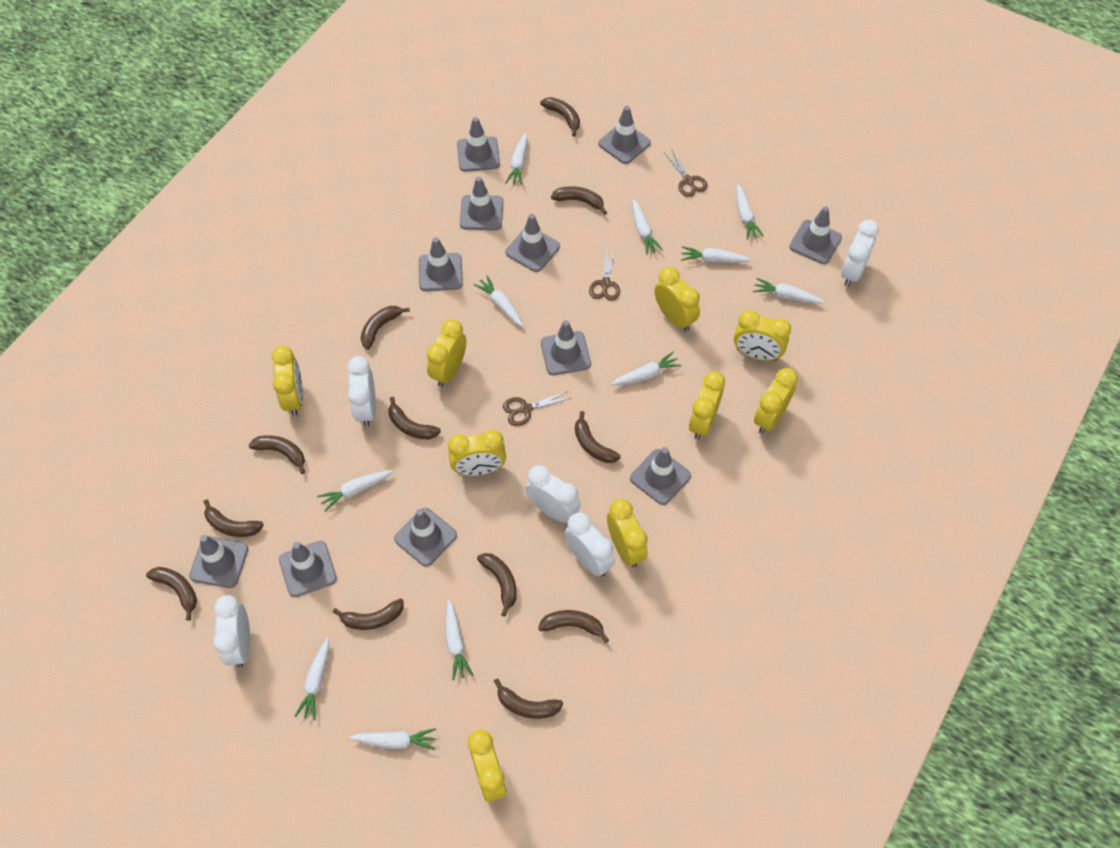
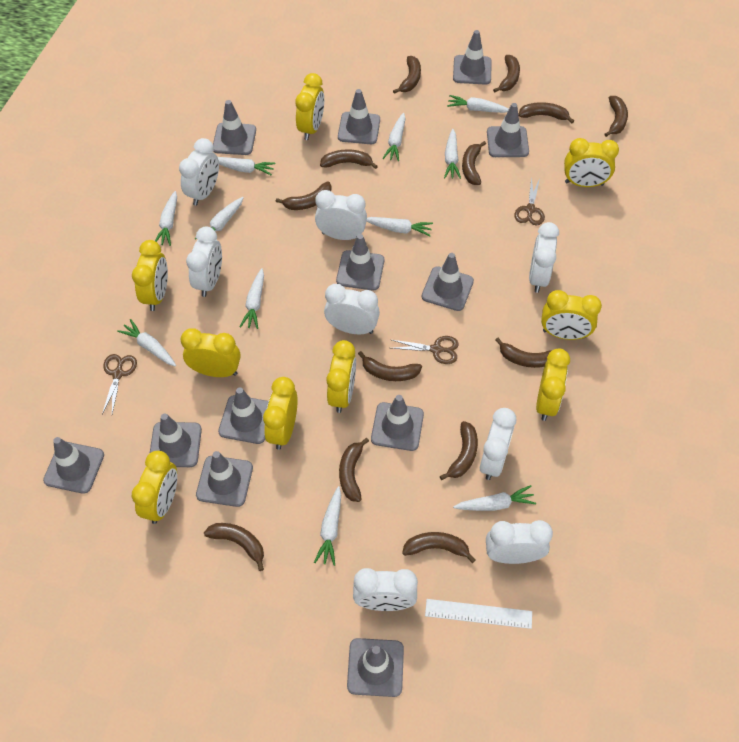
brown banana: [146,567,197,621] [203,499,264,537] [249,435,305,474] [333,598,404,630] [361,306,410,350] [388,397,441,439] [477,553,517,617] [494,679,563,719] [538,610,609,643] [540,97,580,137] [551,186,607,215] [575,411,621,463] = 12 -> [204,523,264,571] [276,181,332,210] [320,149,378,169] [339,438,369,502] [358,351,422,381] [393,56,421,94] [402,532,476,563] [440,421,478,480] [462,141,486,185] [493,55,520,93] [495,338,552,368] [518,102,574,123] [604,96,628,137] = 13
grey traffic cone: [189,535,248,588] [279,541,337,597] [394,508,457,567] [419,237,463,291] [457,117,500,172] [460,177,503,230] [506,214,560,272] [541,320,591,375] [598,106,651,164] [630,447,691,505] [789,206,842,264] = 11 -> [43,437,104,494] [149,413,202,467] [196,451,253,507] [213,100,256,155] [218,387,269,444] [336,234,384,290] [338,89,380,144] [347,638,404,697] [371,395,424,451] [422,253,474,311] [453,30,492,85] [487,103,529,157] = 12
white clock: [213,595,250,667] [348,356,376,427] [525,465,581,523] [565,513,615,577] [841,220,879,287] = 5 -> [179,138,219,206] [186,226,222,297] [315,190,367,240] [324,284,380,334] [353,568,418,611] [480,408,516,480] [486,520,553,564] [529,222,559,293] = 8
white ruler: none = 0 -> [425,599,532,629] = 1

